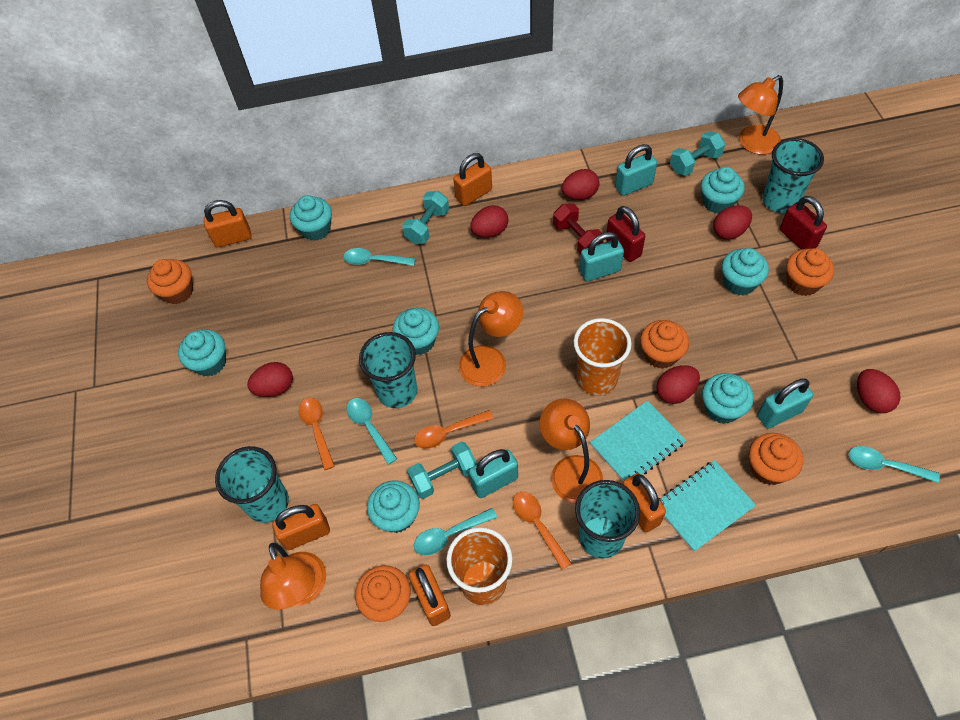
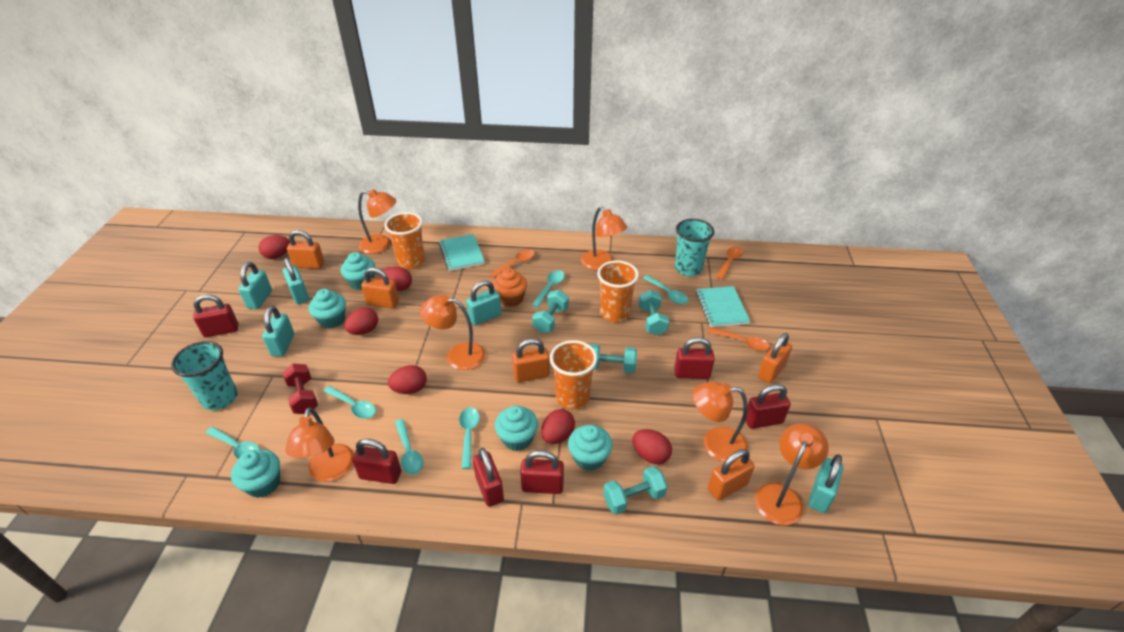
orange cup: [446,527,513,605] [574,318,632,396] = 2 -> [384,212,425,269] [550,340,597,409] [597,261,639,322] = 3
orange cupcake: [147,259,193,304] [355,565,411,622] [640,320,689,369] [749,433,803,485] [786,248,834,296] = 5 -> [493,268,527,307] = 1
orange lamp: [260,543,326,610] [459,291,523,387] [540,398,603,503] [738,75,783,155] = 4 -> [285,407,354,482] [358,189,396,254] [420,295,485,370] [581,207,627,270] [692,382,748,462] [755,423,829,525] = 6
red padlock: [606,206,645,262] [780,196,827,249] = 2 -> [193,294,238,337] [352,439,401,484] [473,448,504,507] [520,450,564,494] [674,337,715,379] [745,384,791,429] = 6
turquoise cup: [215,446,289,523] [359,332,417,408] [575,480,640,559] [762,138,824,213] = 4 -> [171,341,238,410] [675,219,714,276] = 2
turquoise cupcake: [178,329,226,376] [290,195,332,241] [367,480,420,533] [393,308,439,355] [701,167,745,214] [702,373,754,424] [722,248,769,295] = 7 -> [231,450,280,498] [309,289,346,329] [341,252,375,290] [495,406,538,451] [568,425,613,471] = 5
turquoise dumbbell: [402,191,449,244] [407,441,477,499] [670,131,725,176] = 3 -> [532,290,569,333] [590,344,637,373] [603,466,667,515] [639,290,669,336] = 4
turquoise padlock: [469,449,518,498] [579,232,624,281] [615,144,657,196] [757,378,813,429] = 4 -> [238,262,272,309] [262,306,294,356] [283,258,309,304] [466,280,502,326] [808,454,843,513] = 5
turquoise spoon: [343,248,415,266] [347,398,397,465] [414,508,497,556] [849,446,940,483] = 4 -> [206,427,260,459] [323,386,376,419] [395,419,423,475] [459,407,480,469] [532,270,565,308] [643,275,689,305] = 6

